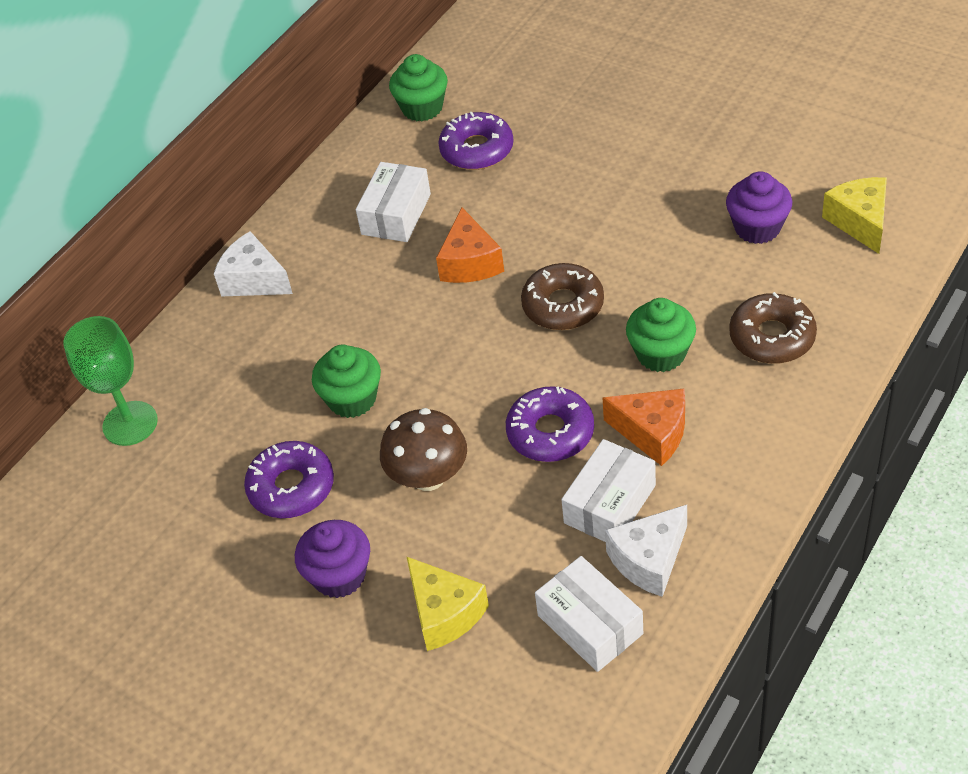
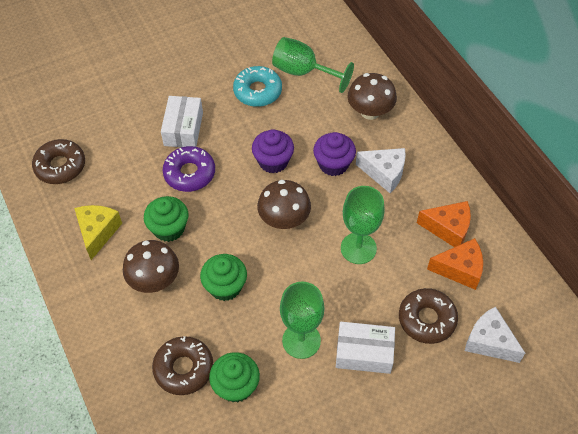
brown donut: [521,263,604,330] [729,292,817,364] = 2 -> [32,139,85,184] [152,336,213,395] [399,288,458,344] = 3
brown mushroom: [380,408,467,491] = 1 -> [123,240,179,293] [257,180,311,229] [348,73,397,120] = 3
green goblet: [63,316,158,446] = 1 -> [272,37,354,93] [280,282,324,359] [341,186,385,264] = 3
purple donut: [244,441,334,518] [438,112,513,170] [506,386,594,462] = 3 -> [163,146,215,192] = 1
turquoise donut: none = 0 -> [233,66,282,107] = 1
white box: [356,162,431,242] [535,556,643,672] [561,439,656,542] = 3 -> [161,96,203,147] [336,322,395,374] = 2
yellow cheese: [407,557,489,651] [822,177,887,254] = 2 -> [74,205,122,260] = 1

